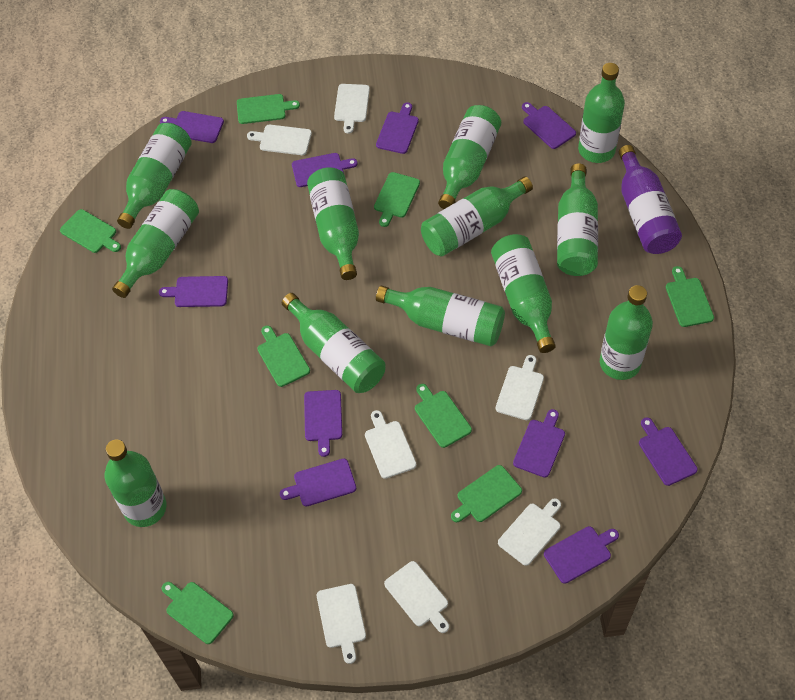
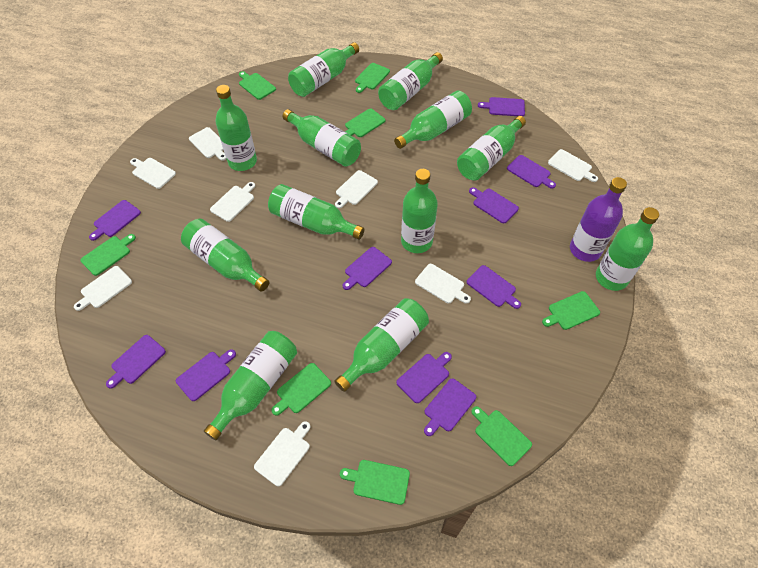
white cutting board: [247,125,312,155] [317,584,366,664] [334,84,370,134] [365,410,417,479] [384,561,449,633] [495,355,544,420] [498,498,561,566] = 7 -> [74,266,132,311] [130,158,176,189] [189,127,226,161] [210,182,255,222] [254,421,310,486] [335,170,378,208] [415,264,471,304] [548,149,598,182] = 8

